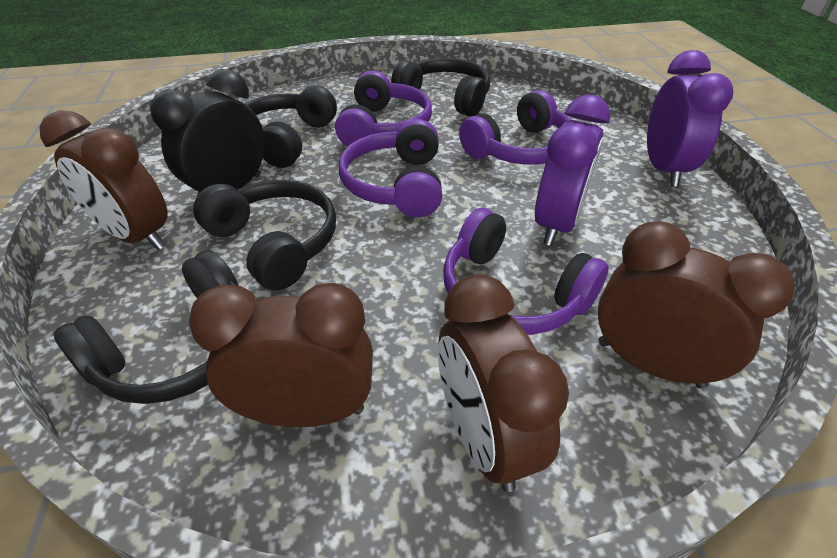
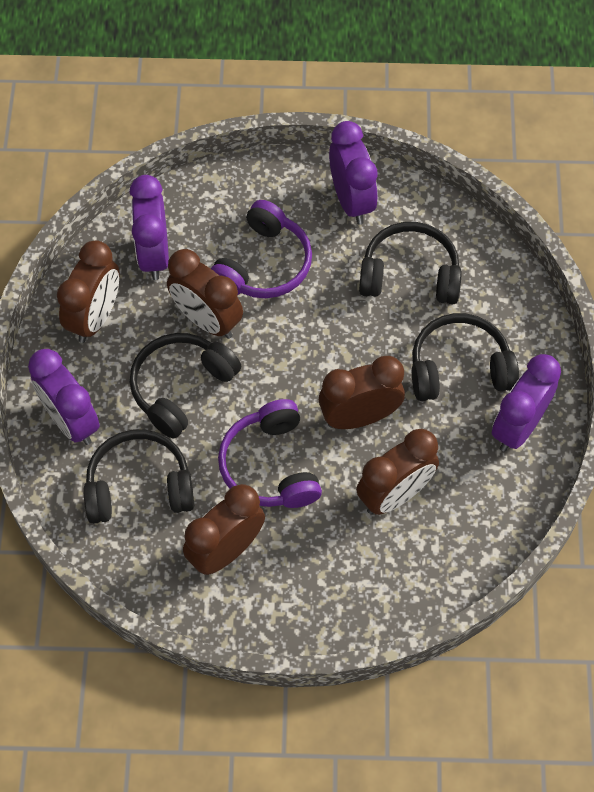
black clock: [150,69,265,194] = 1 -> none = 0
brown clock: [40,110,168,250] [189,283,373,427] [438,274,569,492] [598,222,794,389] = 4 -> [57,240,120,343] [167,249,243,339] [183,484,265,575] [319,356,405,429] [356,429,439,515] = 5
purple clock: [535,94,611,246] [647,50,733,187] = 2 -> [28,349,100,445] [130,175,169,280] [329,121,378,225] [492,354,561,452] = 4
purple headphones: [335,71,432,147] [339,119,442,217] [443,208,609,335] [459,90,571,165] = 4 -> [211,200,312,298] [218,399,322,508] = 2

